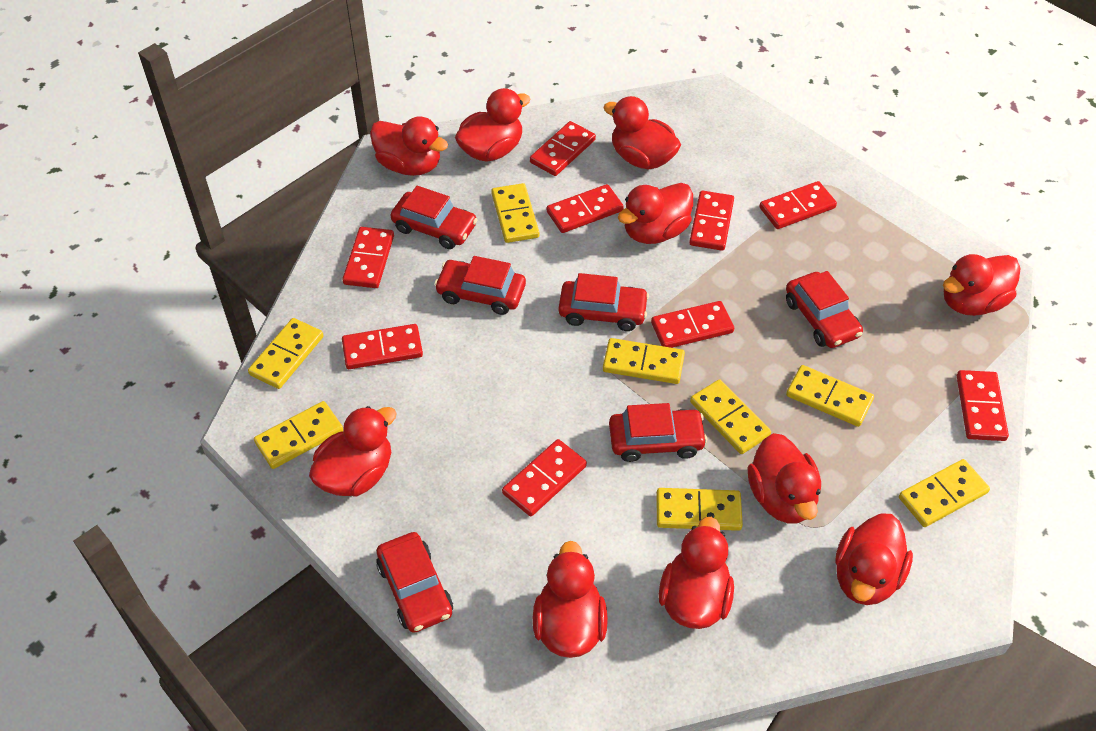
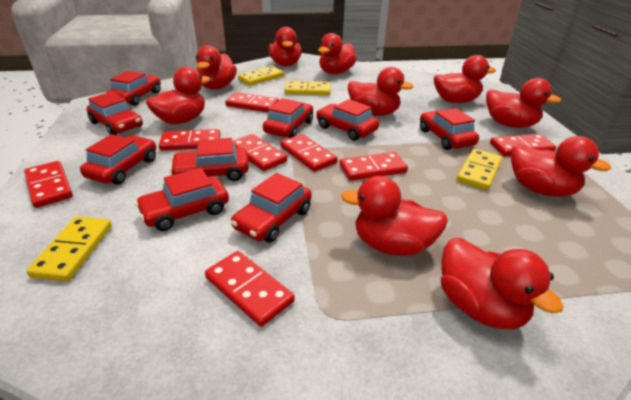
red car: [376,532,453,633] [391,186,478,249] [434,256,526,315] [559,273,649,331] [609,403,707,462] [786,271,863,348] = 6 -> [80,134,156,185] [86,92,143,135] [106,71,161,106] [135,168,229,231] [170,138,249,181] [231,173,312,243] [263,98,313,138] [316,99,379,141] [420,108,479,150] = 9
red domino: [342,227,394,288] [342,324,423,369] [502,439,587,516] [530,121,596,176] [547,184,624,233] [651,301,734,348] [689,191,734,251] [759,181,837,229] [957,370,1009,441] = 9 -> [24,161,73,208] [159,129,220,151] [205,251,295,327] [225,92,279,113] [233,134,287,171] [280,134,338,172] [340,152,408,181] [490,134,556,157] = 8
yellow domino: [248,318,324,389] [254,401,343,469] [491,183,540,243] [603,338,685,384] [656,488,743,531] [690,379,771,454] [786,365,874,427] [899,459,990,527] = 8 -> [26,217,112,281] [238,66,284,86] [285,81,330,95] [457,149,502,190] = 4

